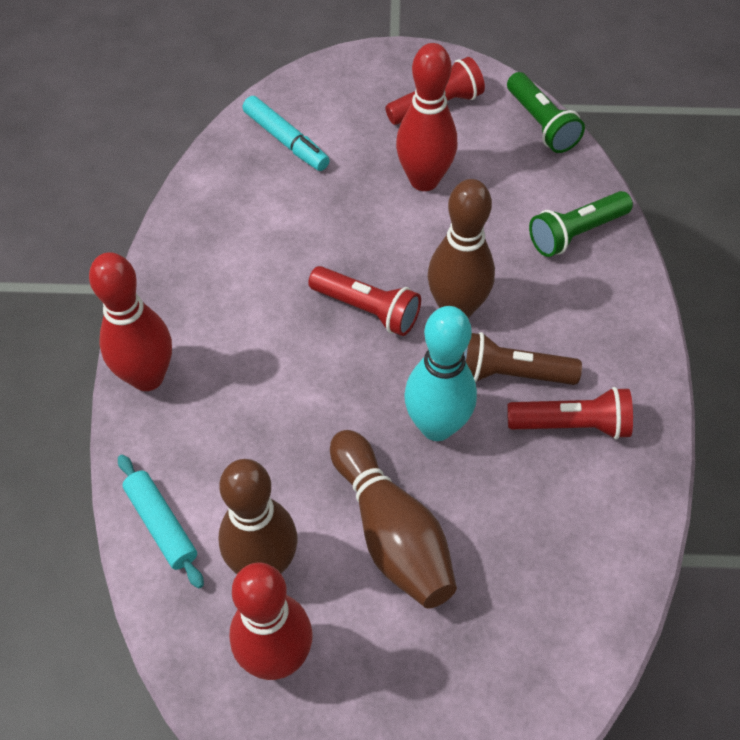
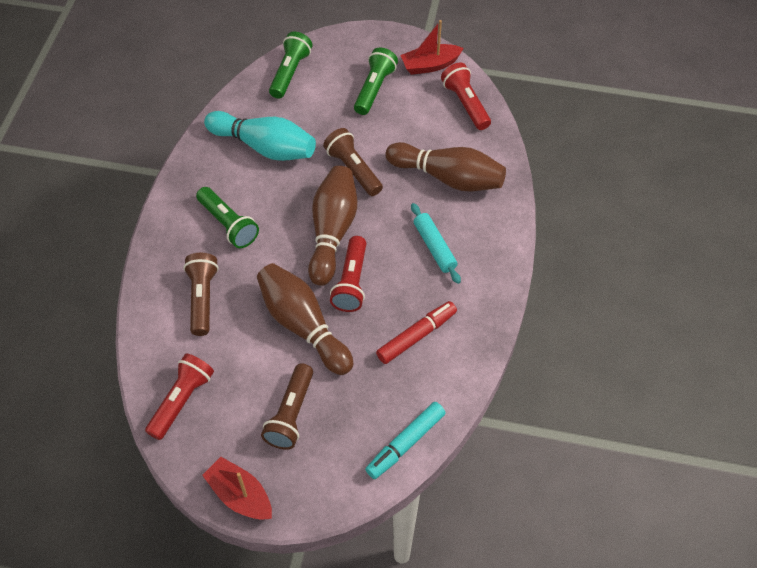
brown flashlight: [464,332,582,385] = 1 -> [183,253,219,336] [261,363,313,450] [323,128,383,196] = 3
green flashlight: [507,72,585,153] [529,191,633,257] = 2 -> [196,187,259,248] [269,32,312,99] [354,48,398,115] = 3
red boat: none = 0 -> [202,457,272,520] [400,20,464,75] = 2
red bowling pin: [89,252,172,391] [229,563,312,680] [396,43,457,191] = 3 -> none = 0
red marker: none = 0 -> [376,301,457,364] = 1

